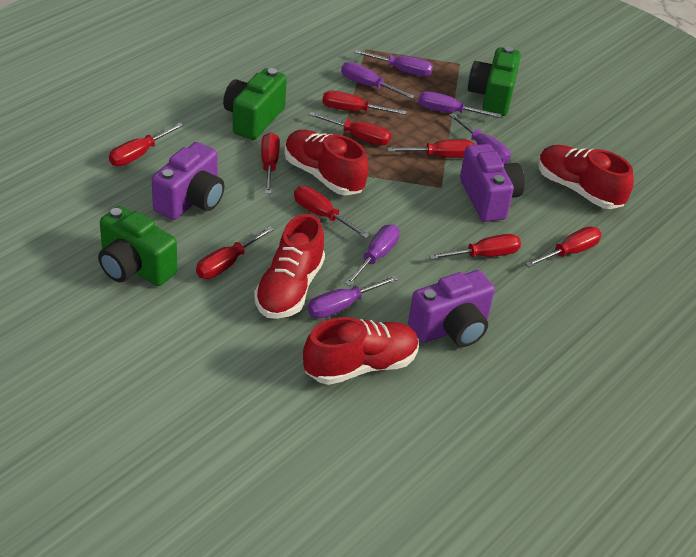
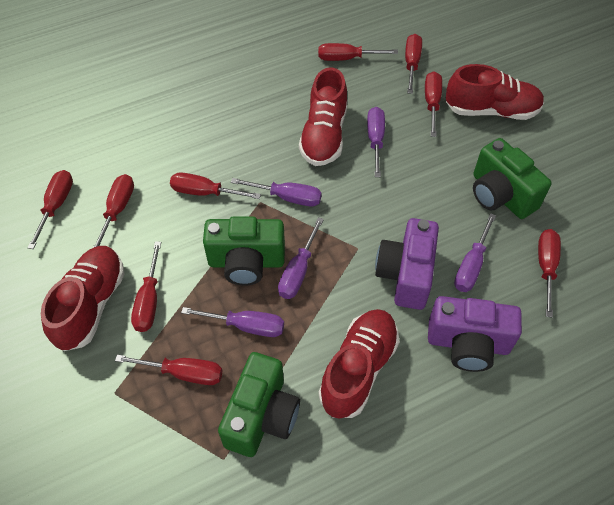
purple camera: [152,142,225,220] [408,270,495,347] [460,144,525,222] = 3 -> [375,218,439,310] [428,296,522,372] = 2
purple screwdriver: [308,275,398,318] [341,62,415,99] [345,224,400,286] [354,50,433,77] [418,91,502,118] [449,113,511,164] = 6 -> [181,307,284,337] [231,178,322,206] [278,217,324,299] [367,107,385,177] [454,213,496,292] = 5

